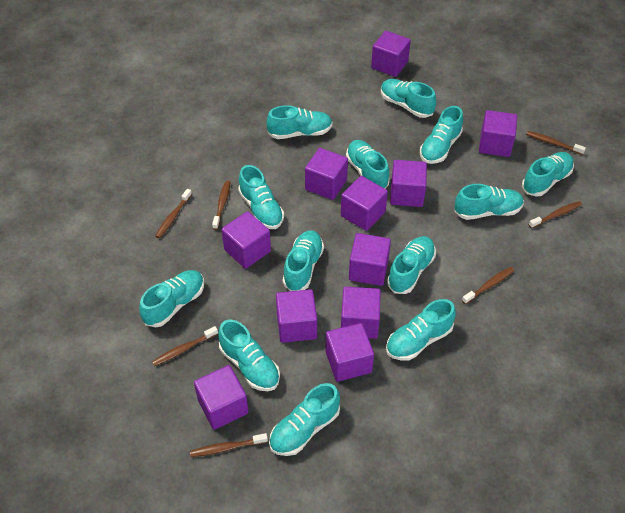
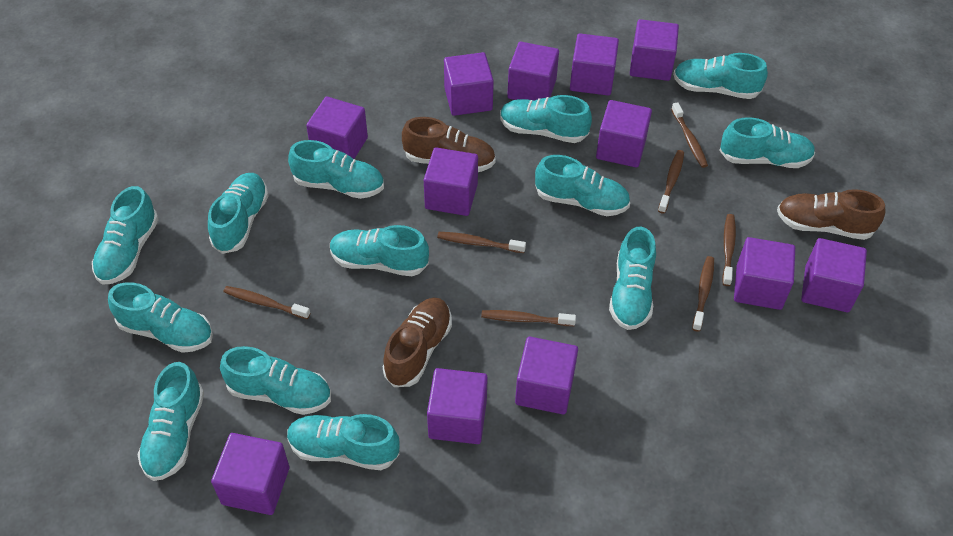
brown shoe: none = 0 -> [382,298,452,387] [402,117,496,172] [777,189,885,240] = 3
purple cube: [194,365,249,430] [221,211,271,269] [276,289,317,343] [305,148,348,200] [325,323,374,382] [341,176,388,231] [341,287,381,339] [349,233,391,286] [371,31,411,77] [390,160,427,207] [479,110,517,157] = 11 -> [211,433,290,515] [306,97,368,159] [424,147,478,216] [427,368,488,444] [444,52,494,116] [507,42,559,101] [515,337,578,414] [570,34,619,96] [596,100,652,168] [630,19,679,81] [734,237,795,310] [801,238,867,312] = 12

